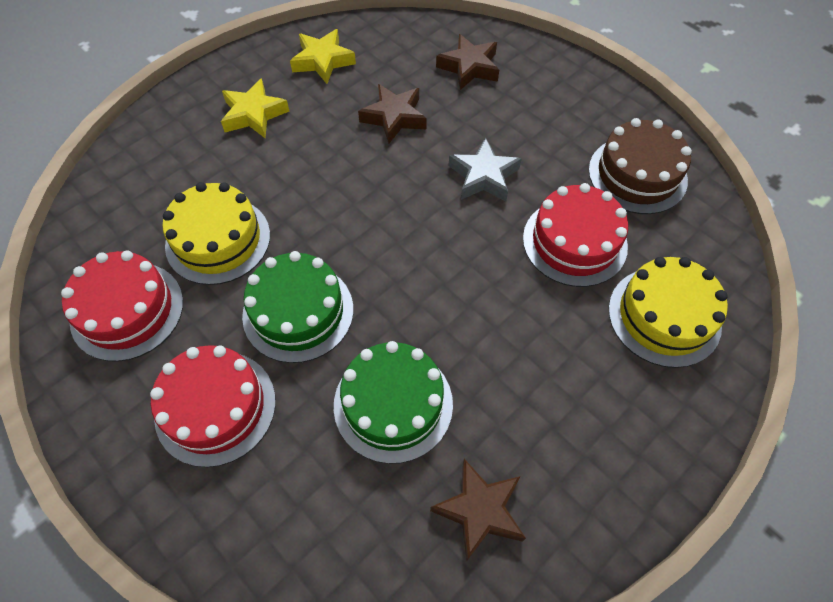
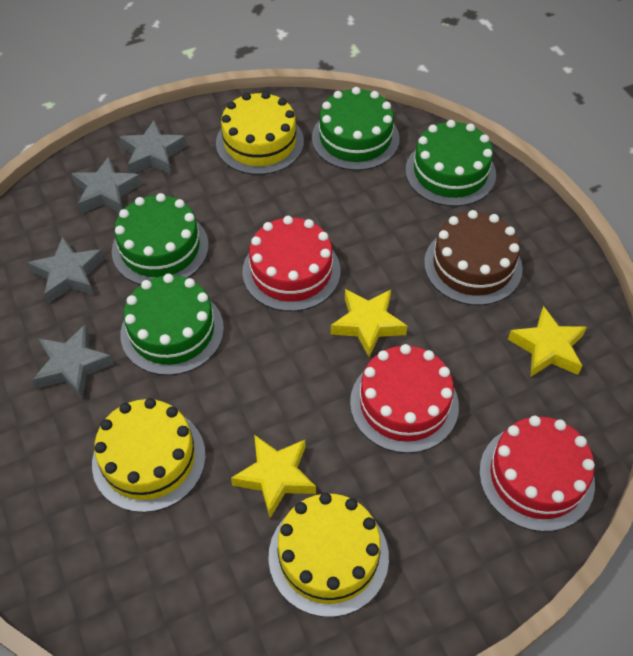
brown star: [358,84,427,144] [430,459,526,561] [436,34,499,90] = 3 -> none = 0
green cake: [242,251,353,363] [334,341,453,464] = 2 -> [112,193,209,285] [120,274,224,375] [312,87,400,171] [406,120,496,207] = 4
grey star: [449,137,522,202] = 1 -> [28,237,104,304] [33,324,114,399] [71,157,142,214] [119,120,187,174] = 4
yellow cake: [162,182,270,285] [609,257,728,368] = 2 -> [92,398,206,513] [216,91,304,175] [268,493,389,617] = 3
yellow star: [221,78,290,138] [290,29,356,84] = 2 -> [231,435,316,518] [331,289,407,357] [508,306,587,377] = 3

